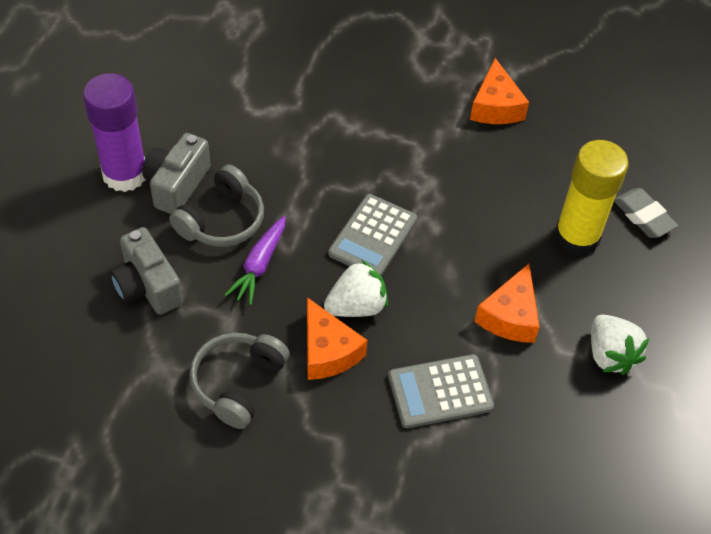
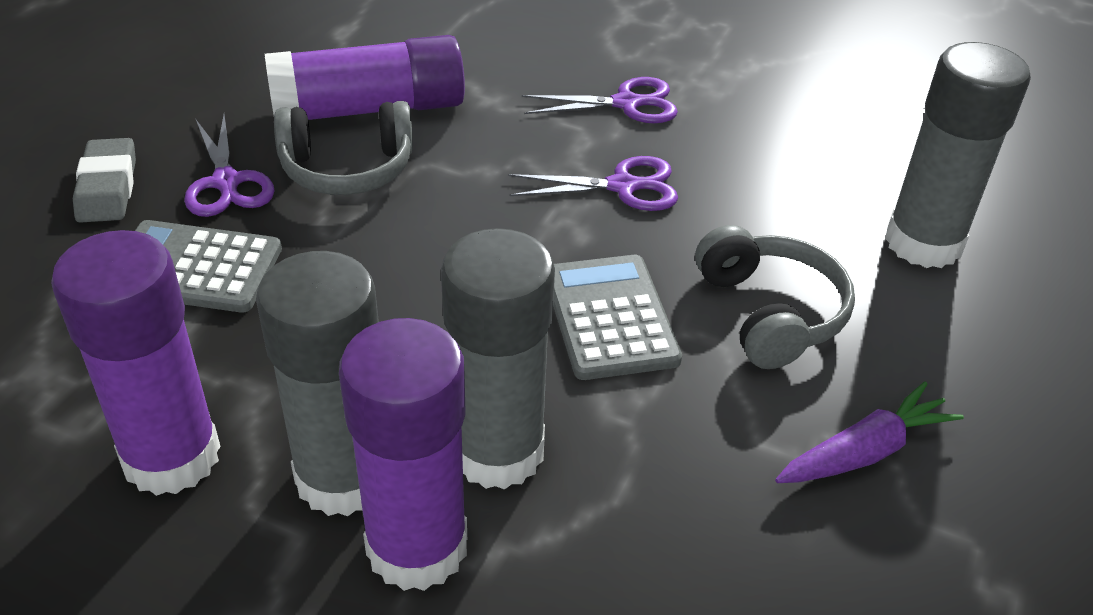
grey camera: [110,227,183,315] [142,133,211,214] = 2 -> none = 0
grey glue stick: none = 0 -> [256,251,379,516] [441,228,555,489] [885,42,1031,268] = 3
orange cheese: [307,297,367,380] [470,58,529,124] [474,264,540,343] = 3 -> none = 0
purple glue stick: [83,73,146,192] = 1 -> [51,230,220,496] [265,35,465,120] [339,318,467,591] = 3
purple scissors: none = 0 -> [184,114,275,217] [508,156,678,211] [522,77,678,123] = 3
white strawberry: [324,260,388,317] [591,315,649,375] = 2 -> none = 0
yellow glue stick: [554,140,629,256] = 1 -> none = 0

